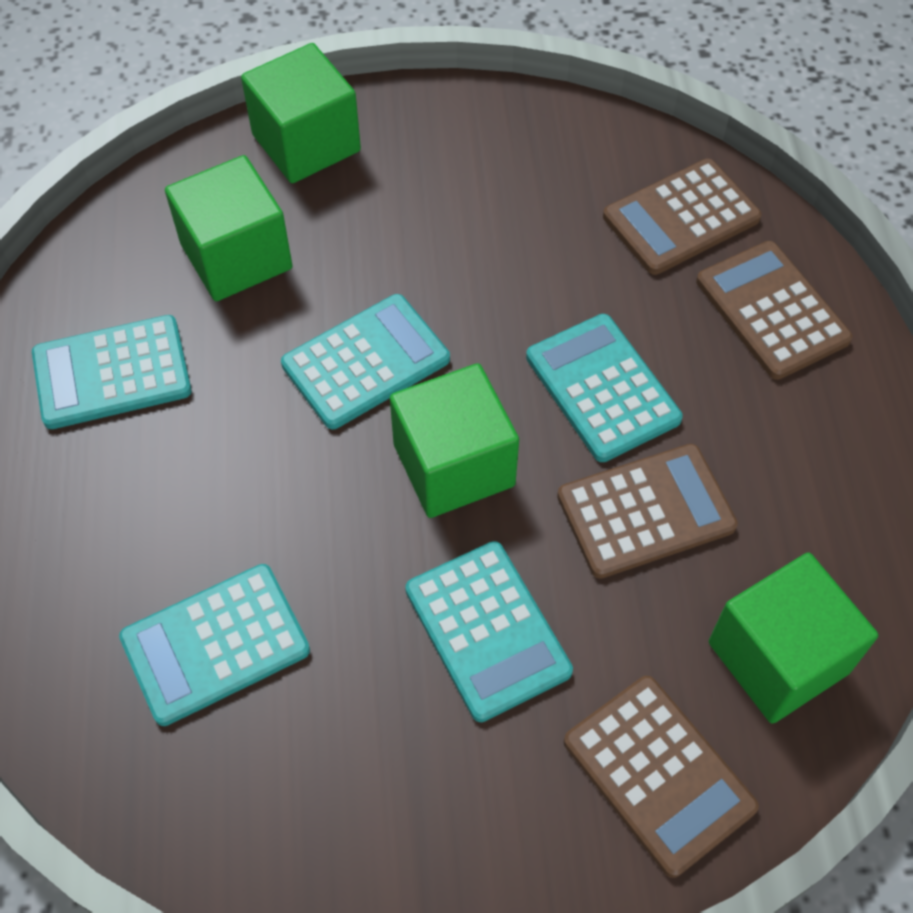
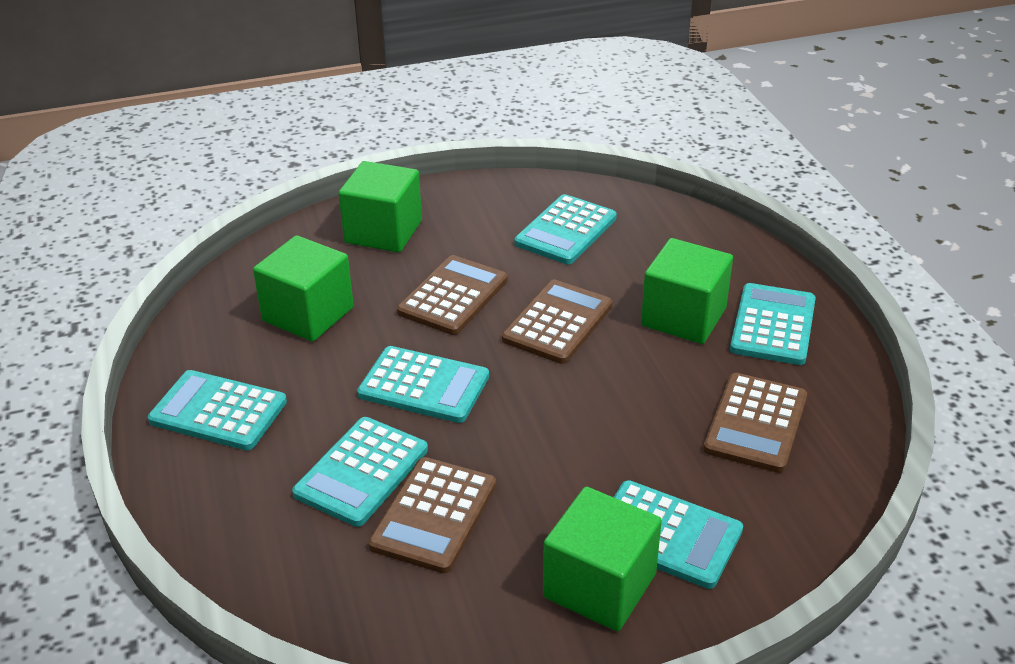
turquoise calculator: [32,315,192,429] [119,564,310,726] [281,294,450,429] [405,541,573,722] [526,314,683,462] = 5 -> [148,370,287,450] [292,417,428,527] [357,346,489,423] [514,194,617,264] [614,480,743,589] [730,283,816,365] = 6

